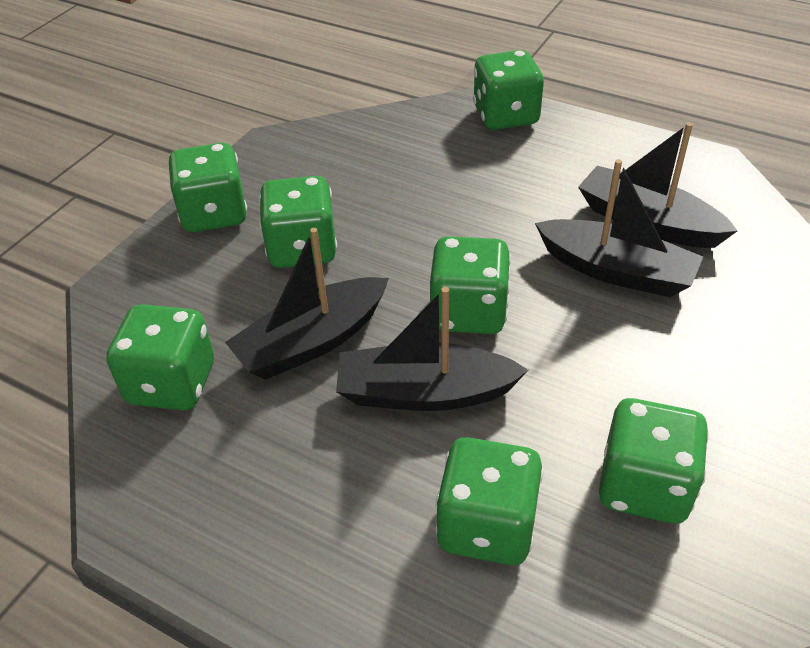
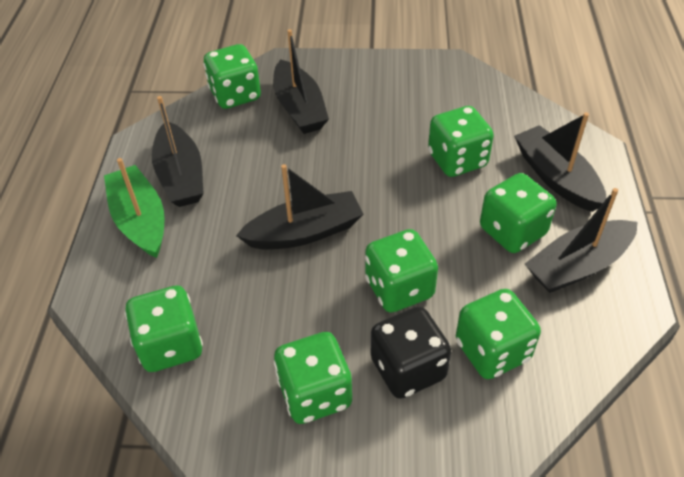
black boat: [225,228,389,380] [336,287,528,411] [535,159,703,297] [578,122,738,248] = 4 -> [152,96,204,207] [236,164,364,249] [273,29,329,134] [514,112,606,212] [525,188,637,293] = 5
black dice: none = 0 -> [371,307,451,399] = 1
green boat: none = 0 -> [104,158,164,258] = 1

